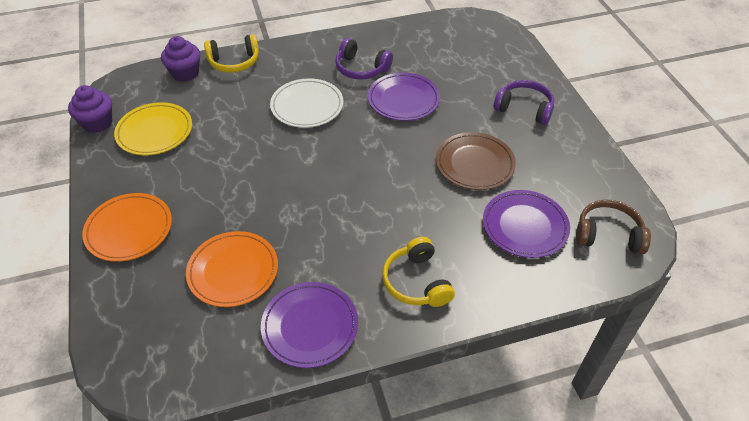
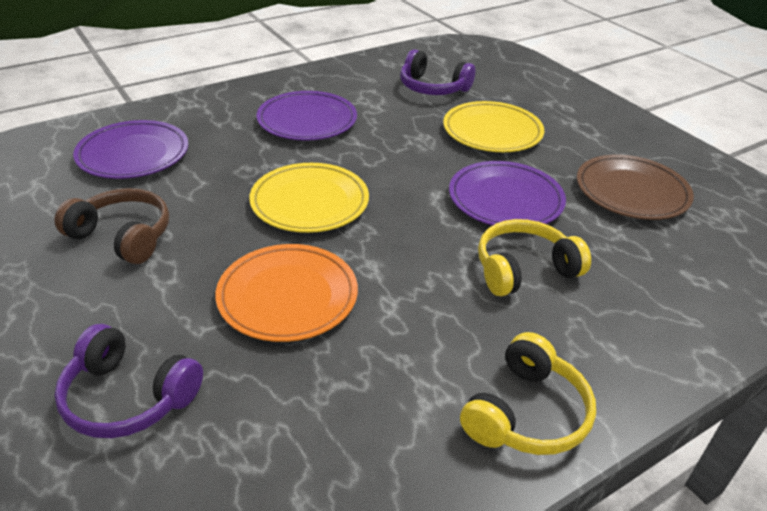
orange plate: [82,193,172,262] [186,231,278,307] = 2 -> [215,244,358,342] = 1
purple cupcake: [68,85,112,133] [161,36,200,82] = 2 -> none = 0
white plate: [270,78,344,128] = 1 -> none = 0
yellow plate: [114,102,192,156] = 1 -> [249,163,369,233] [443,101,544,152] = 2

